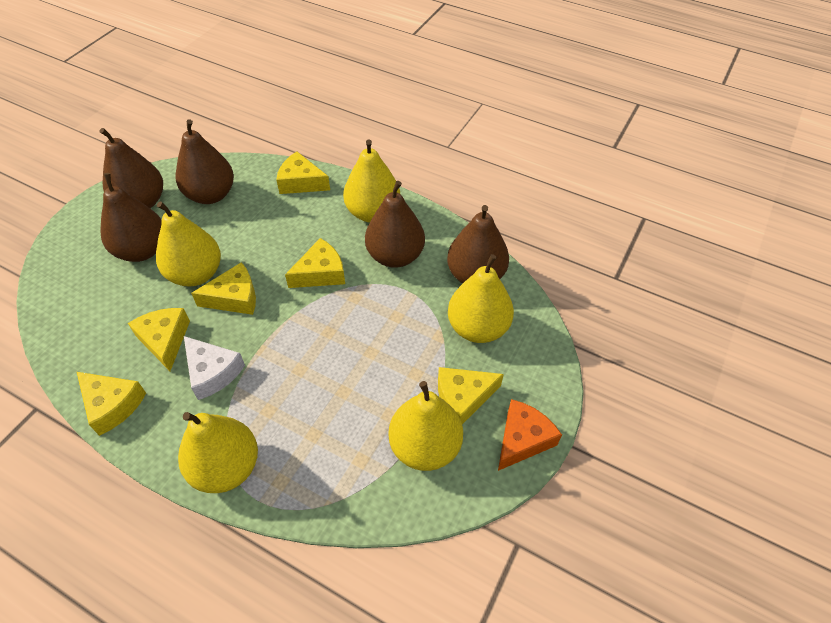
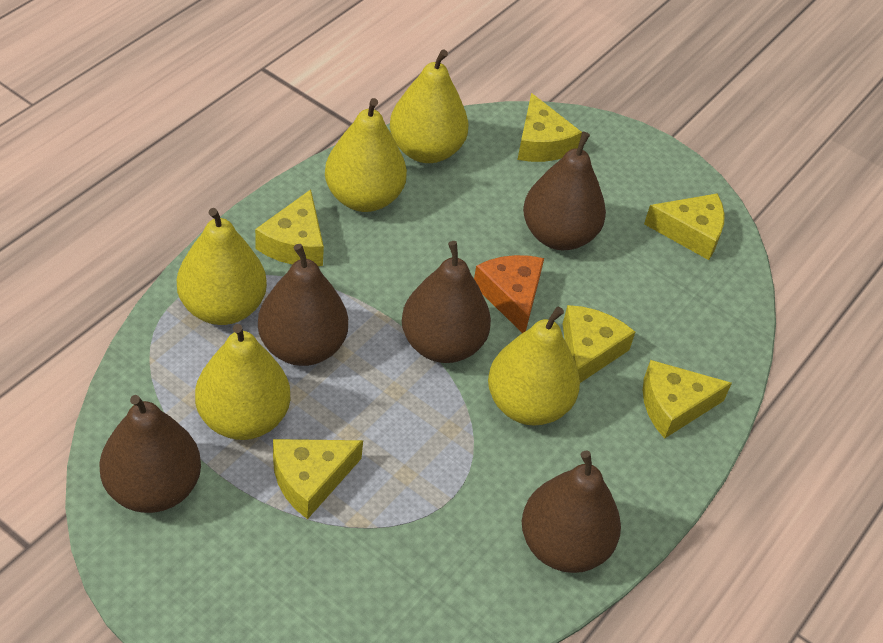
white cheese: [184,336,245,400] = 1 -> none = 0

